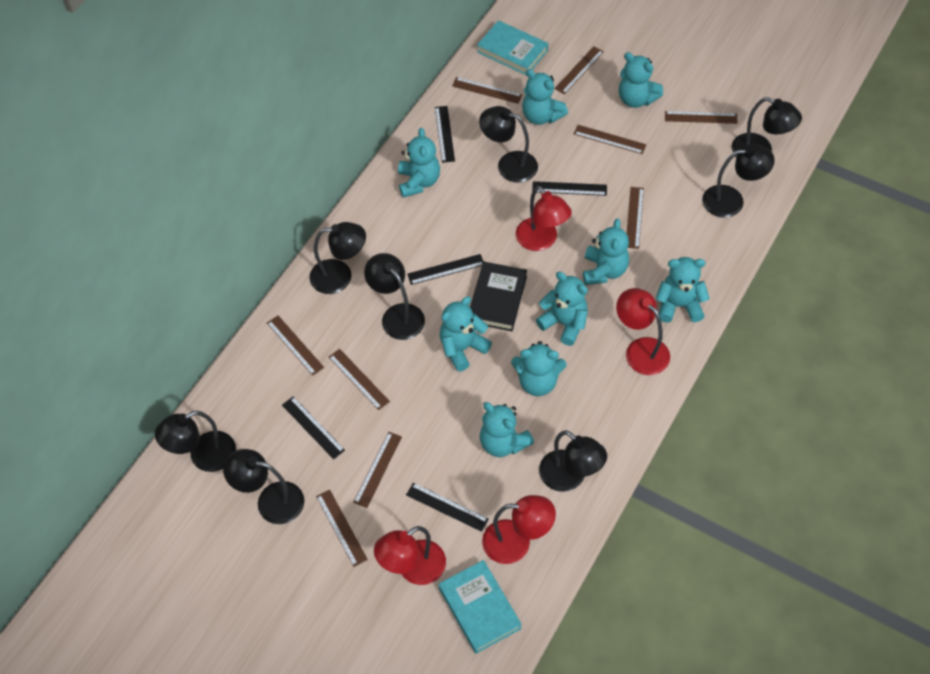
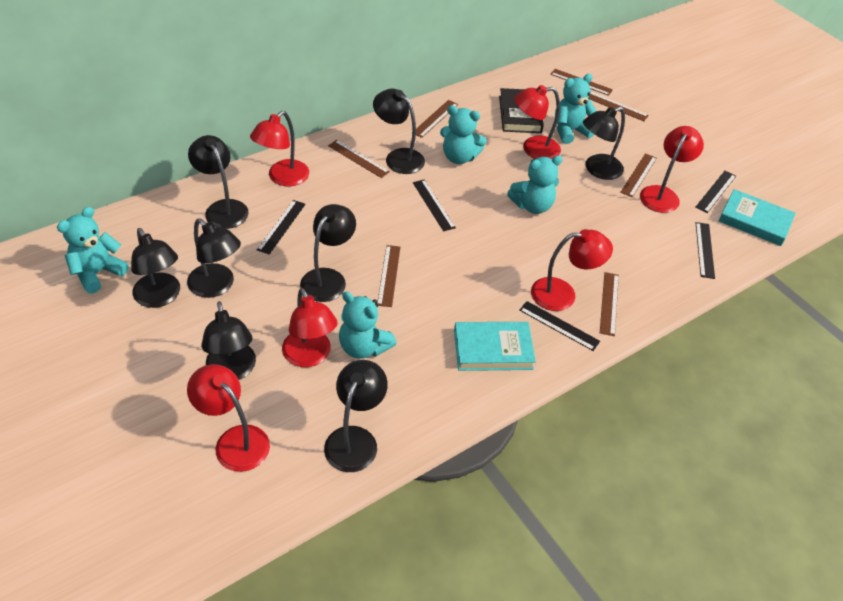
brown ruler: [267,315,324,376] [316,489,368,567] [329,349,390,410] [353,432,402,508] [452,77,522,104] [554,46,604,94] [574,125,646,154] [627,187,644,249] [665,111,738,124] = 9 -> [328,140,390,178] [377,245,401,307] [416,100,458,138] [550,69,613,96] [588,92,649,121] [600,272,619,336] [620,153,657,197] = 7
red lamp: [374,526,446,585] [482,495,556,564] [516,186,572,251] [616,288,670,375] = 4 -> [187,364,270,472] [250,111,309,186] [282,288,337,367] [514,85,561,159] [531,229,613,311] [640,126,704,213] = 6
turquoise teddy bear: [398,128,440,198] [440,296,492,371] [480,402,534,457] [511,341,566,396] [522,69,568,125] [536,272,588,346] [583,219,629,285] [619,52,663,108] [656,257,710,323] = 9 -> [57,207,128,294] [339,291,397,359] [440,105,487,164] [507,155,563,214] [555,74,596,144] = 5

